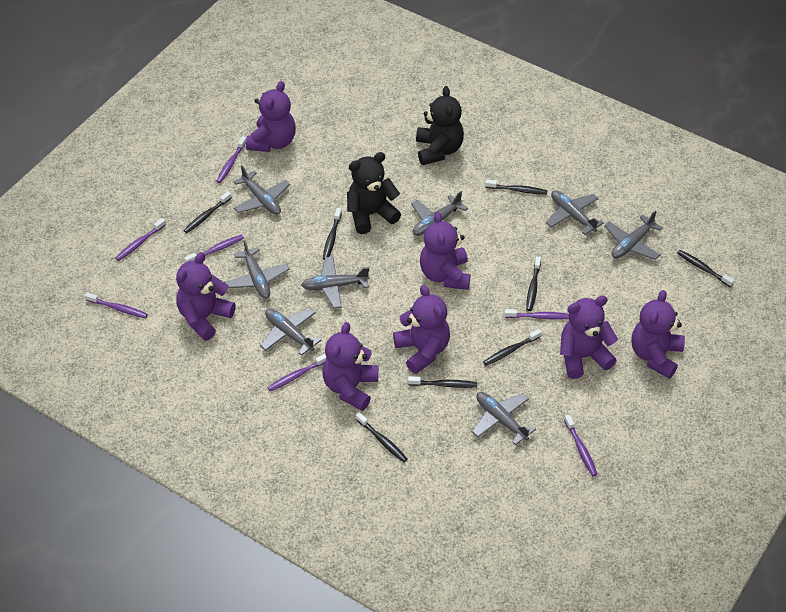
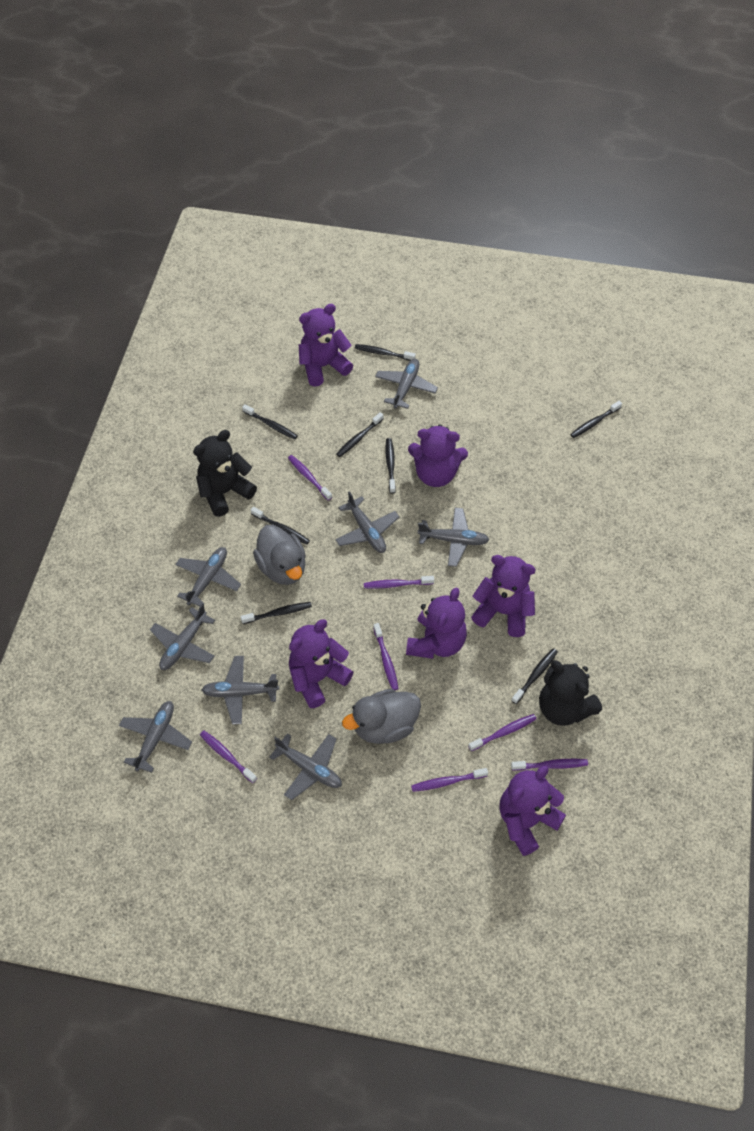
grey duck: none = 0 -> [253,525,306,585] [342,689,421,744] = 2
purple teddy bear: [176,252,236,341] [246,81,296,152] [322,322,378,411] [393,285,450,374] [420,211,470,290] [560,296,618,379] [631,290,685,379] = 7 -> [289,619,353,708] [299,304,353,387] [406,588,467,659] [408,425,468,487] [471,555,536,637] [499,766,566,856] = 6

